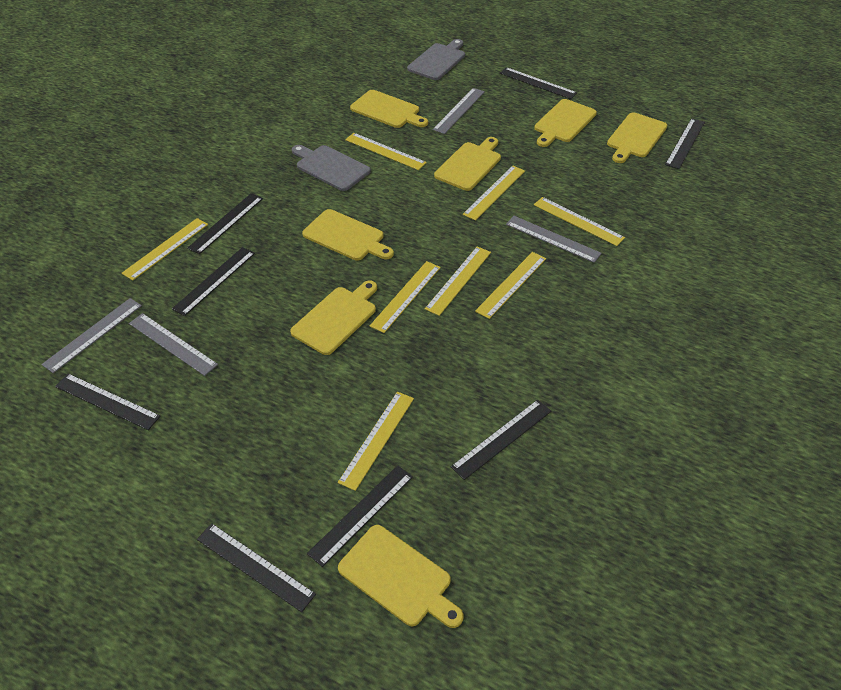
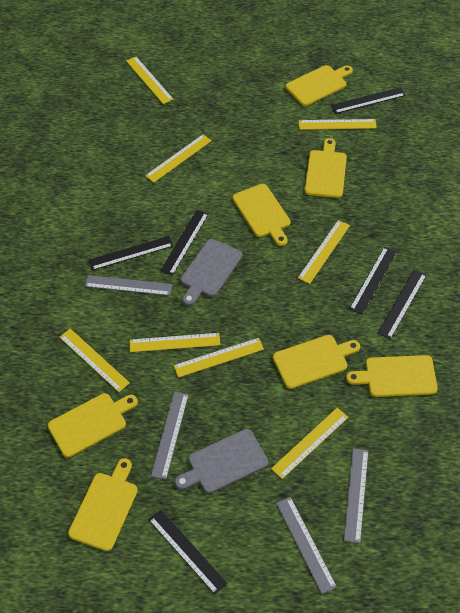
black ruler: [55,373,161,430] [172,247,255,316] [187,193,263,254] [197,523,316,612] [307,465,413,567] [451,400,551,480] [500,67,577,99] [665,118,705,169] = 8 -> [89,236,173,270] [149,510,228,594] [160,210,209,275] [331,87,406,114] [350,247,397,315] [378,270,427,339] = 6

